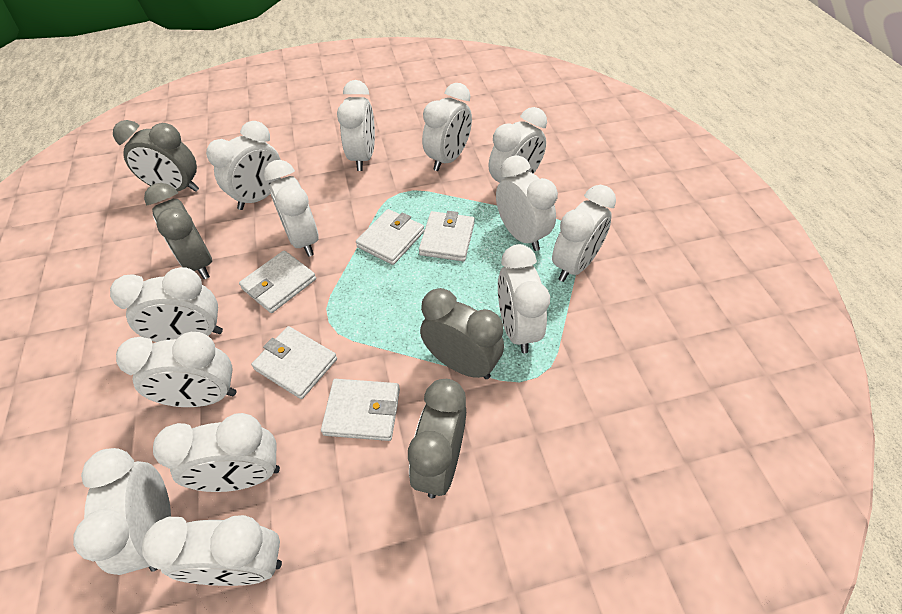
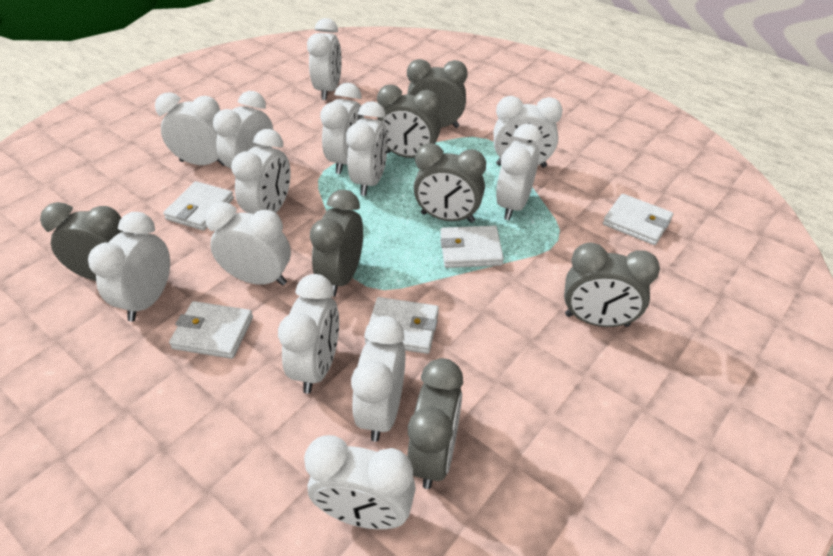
grey clock: [113,120,199,192] [144,183,212,279] [408,379,466,498] [420,288,504,379] = 4 -> [40,202,124,281] [310,190,363,297] [377,85,441,158] [407,59,468,128] [407,358,463,489] [413,143,486,223] [564,242,660,327] = 7

